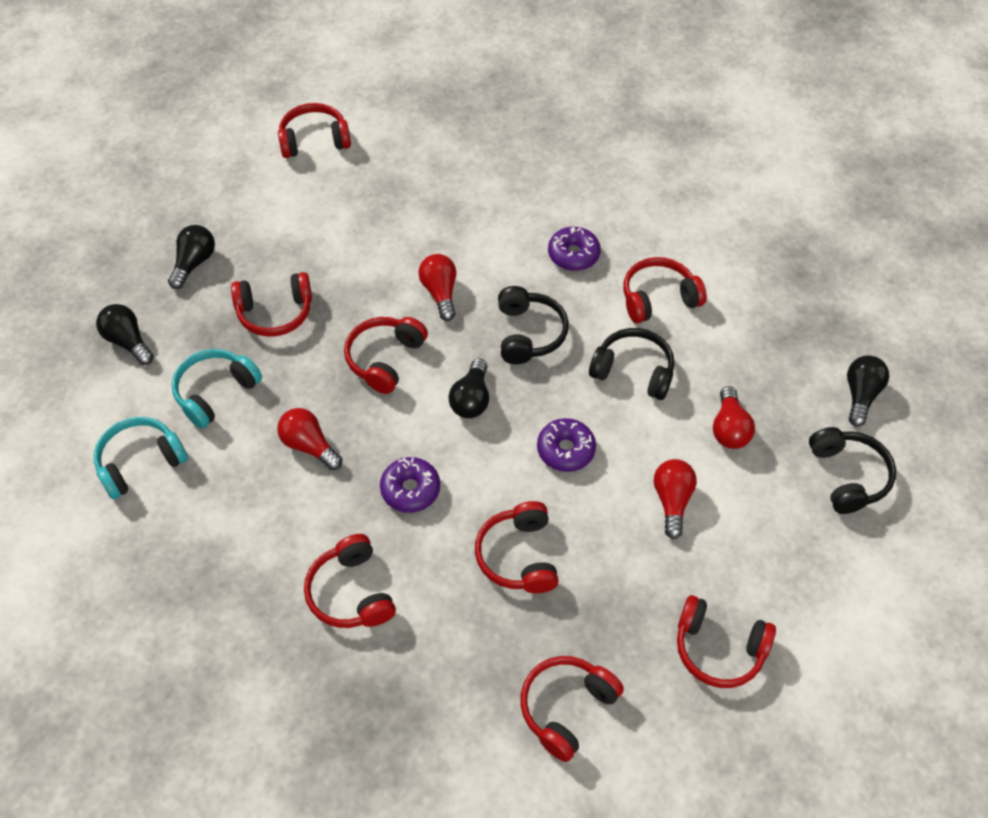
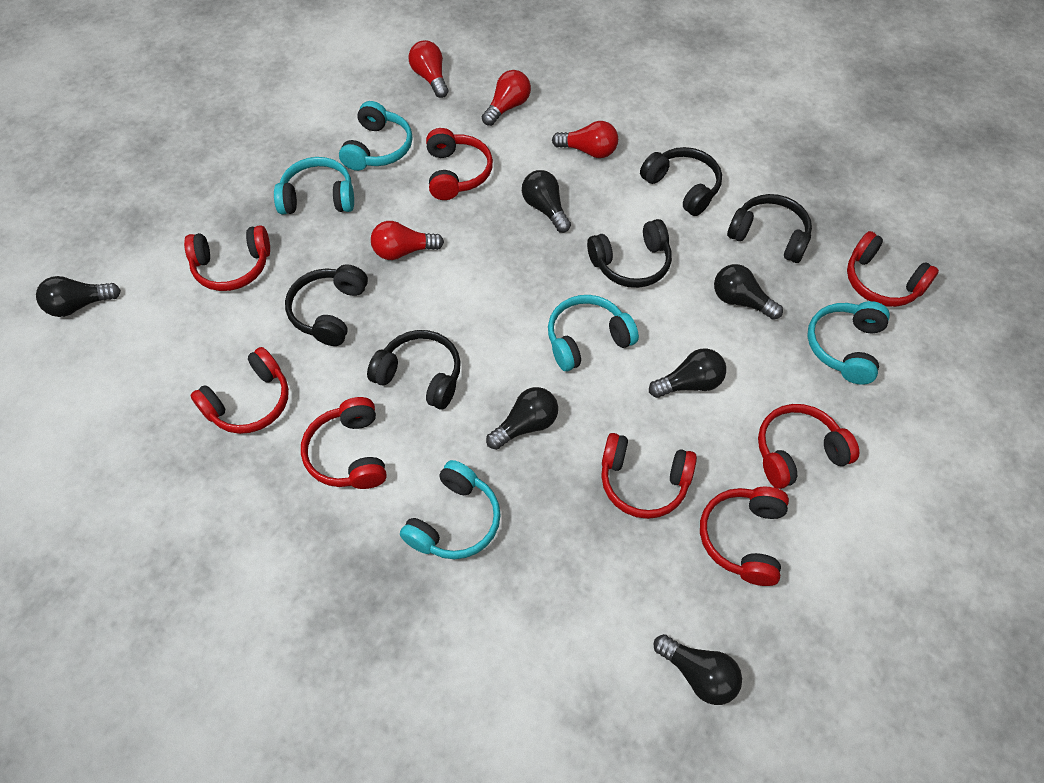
black headphones: [498,286,569,364] [589,328,674,400] [809,427,896,514] = 3 -> [285,264,368,346] [367,330,461,410] [587,219,672,288] [640,147,722,216] [727,194,812,263] = 5
black light bulb: [96,304,154,365] [168,225,215,289] [448,358,489,418] [847,355,889,427] = 4 -> [36,276,121,317] [486,387,558,450] [522,170,571,233] [649,348,726,398] [654,634,742,705] [714,264,783,320] = 6
purple donut: [380,457,440,513] [537,418,596,472] [548,227,601,271] = 3 -> none = 0
turquoise headphones: [94,417,188,499] [172,349,262,429] = 2 -> [274,157,354,214] [339,101,412,171] [400,460,501,559] [548,295,639,371] [807,301,890,385] = 5

